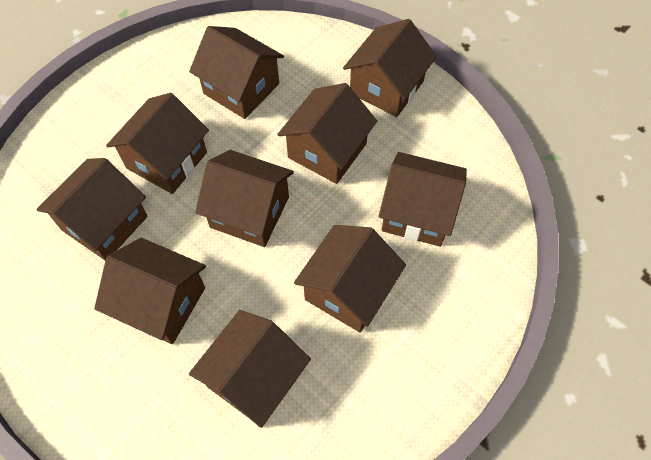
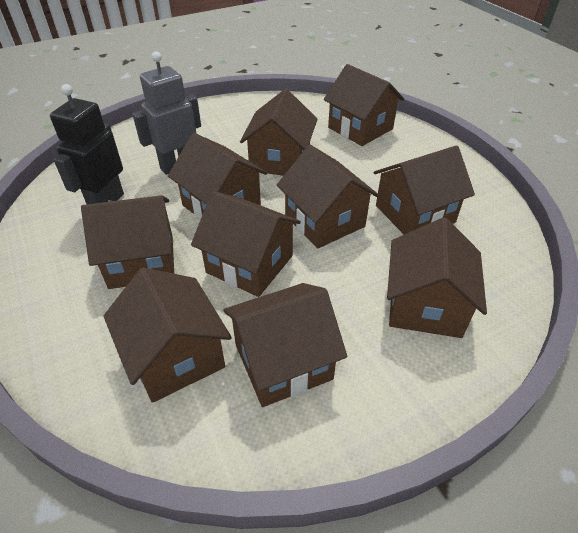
black robot: none = 0 -> [50,84,124,204] = 1
grey robot: none = 0 -> [132,51,201,175] = 1

